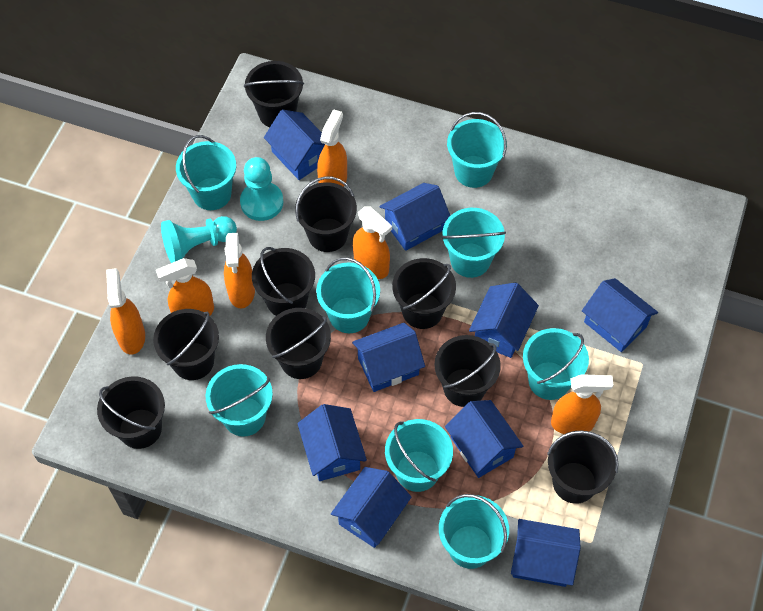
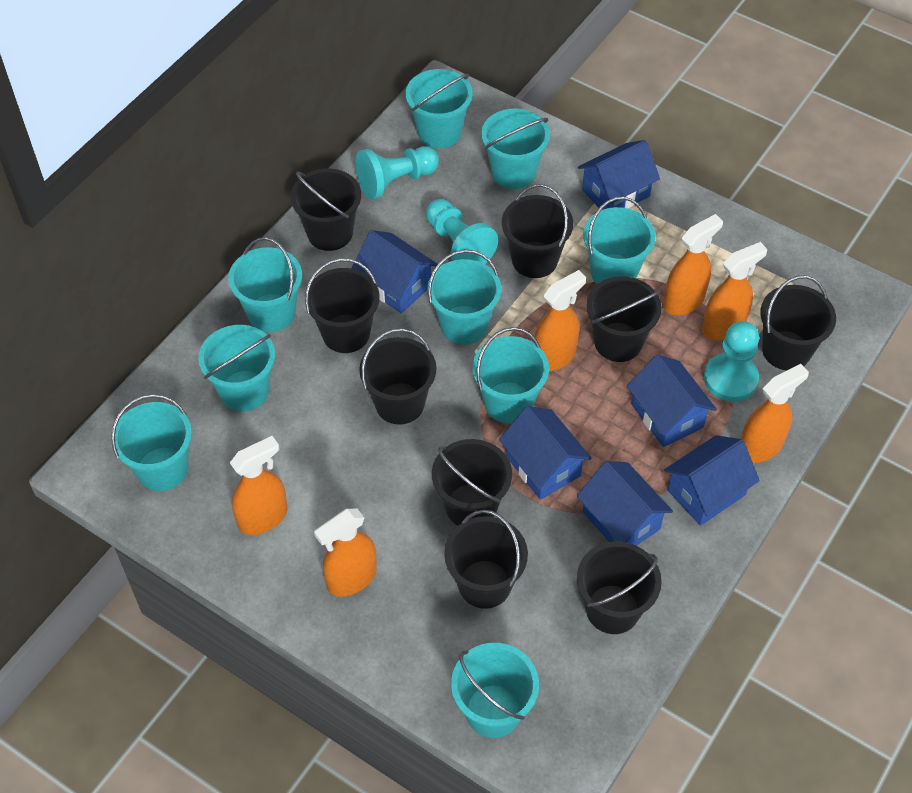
blue house: [264,109,325,180] [297,404,367,481] [331,467,411,548] [352,323,425,392] [379,183,450,251] [445,400,523,478] [469,282,539,358] [511,519,581,587] [582,278,658,352] = 9 -> [352,230,437,314] [499,406,591,500] [577,461,673,546] [578,140,660,210] [627,355,717,447] [664,435,760,526] = 6
turquoise bucket: [176,135,236,210] [206,364,273,437] [316,257,380,333] [385,419,453,492] [439,494,509,569] [441,208,506,278] [447,112,507,188] [523,328,589,400] = 8 -> [111,394,192,491] [198,325,275,412] [228,237,302,332] [406,69,473,148] [427,250,501,344] [451,643,539,738] [472,327,549,423] [481,109,550,189] [583,197,656,284] = 9
turquoise pawn: [161,216,237,263] [240,157,283,221] = 2 -> [356,146,439,199] [426,199,498,264] [704,321,759,402] = 3

